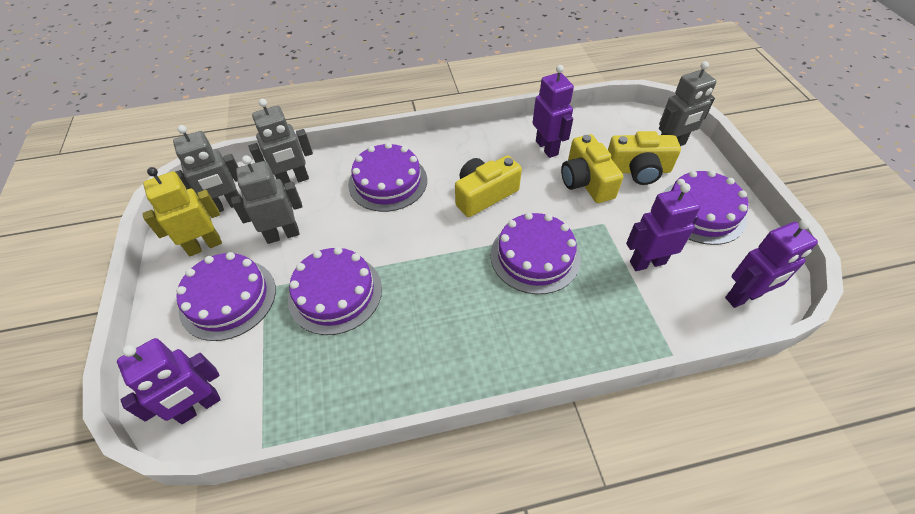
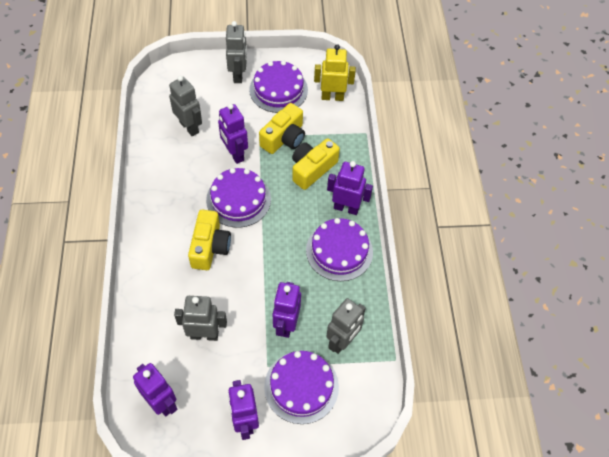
purple cake: [176,252,276,341] [288,247,382,335] [348,142,427,212] [491,212,581,294] [662,170,748,245] = 5 -> [206,168,271,228] [249,61,308,113] [264,351,339,424] [306,218,373,281] = 4
purple robot: [117,338,221,424] [532,65,574,158] [626,183,700,271] [725,219,818,308] = 4 -> [133,363,177,416] [218,103,248,164] [228,380,259,440] [273,282,301,338] [327,161,373,215] = 5

